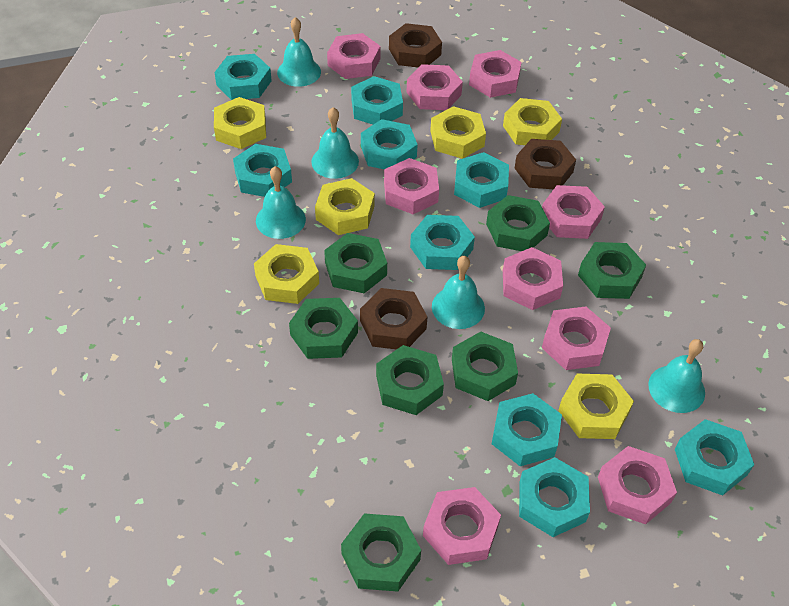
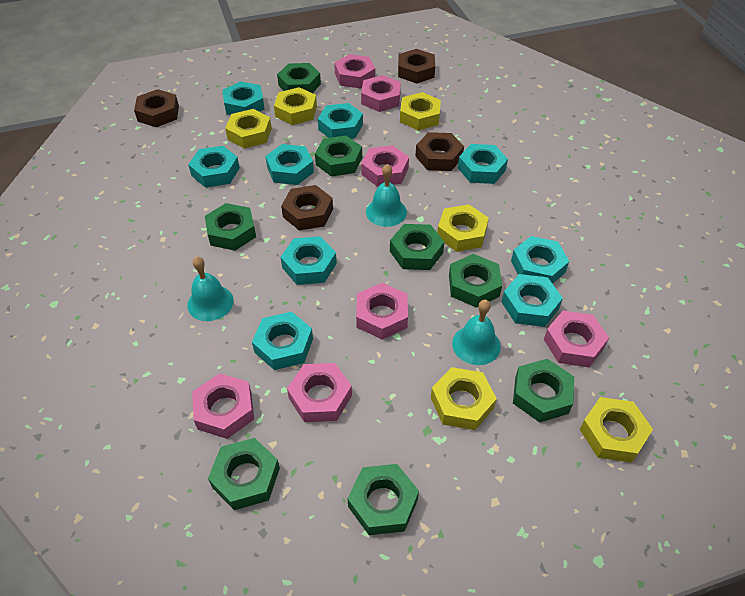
brown nut: [360,288,427,350] [389,23,442,67] [514,139,576,189] = 3 -> [134,89,179,127] [281,185,333,230] [398,49,435,84] [415,132,464,171] = 4
green nut: [289,298,358,359] [324,233,387,293] [341,513,421,592] [376,345,444,415] [452,332,518,401] [486,195,550,251] [578,242,646,299] = 7 -> [205,203,256,251] [208,438,280,510] [277,63,321,93] [315,136,362,177] [347,464,419,535] [390,224,444,270] [449,254,502,308] [513,359,574,423] = 8
pink nut: [327,33,381,79] [384,158,439,214] [406,64,463,110] [423,487,501,565] [469,50,522,98] [503,247,563,310] [542,185,605,239] [542,307,611,370] [598,446,677,525] = 9 -> [192,373,254,439] [287,363,352,422] [334,54,375,89] [356,283,408,339] [361,75,401,112] [361,145,409,187] [544,311,609,367] = 7
turquoise bell: [256,166,306,239] [277,17,321,87] [311,107,359,179] [432,256,485,329] [648,339,705,413] = 5 -> [187,256,234,321] [366,164,407,227] [452,300,501,365] = 3

